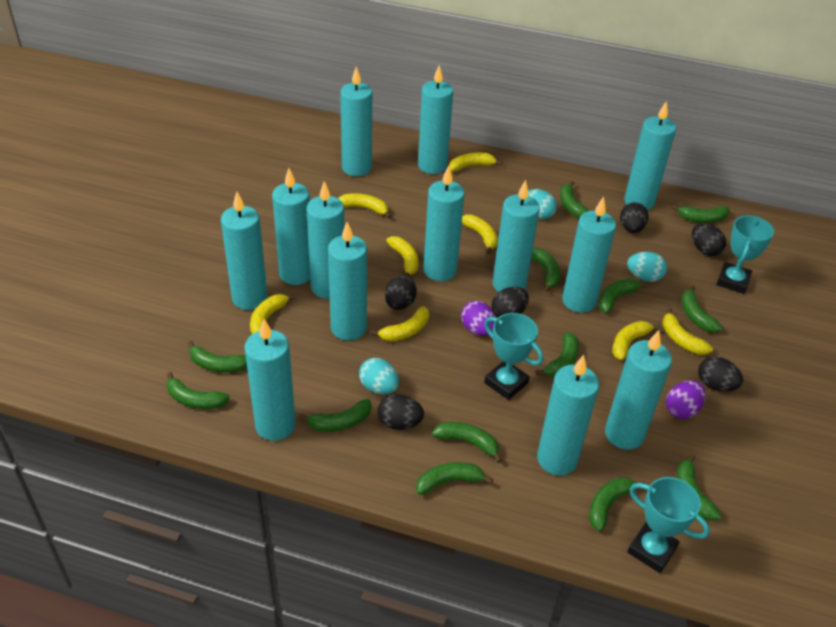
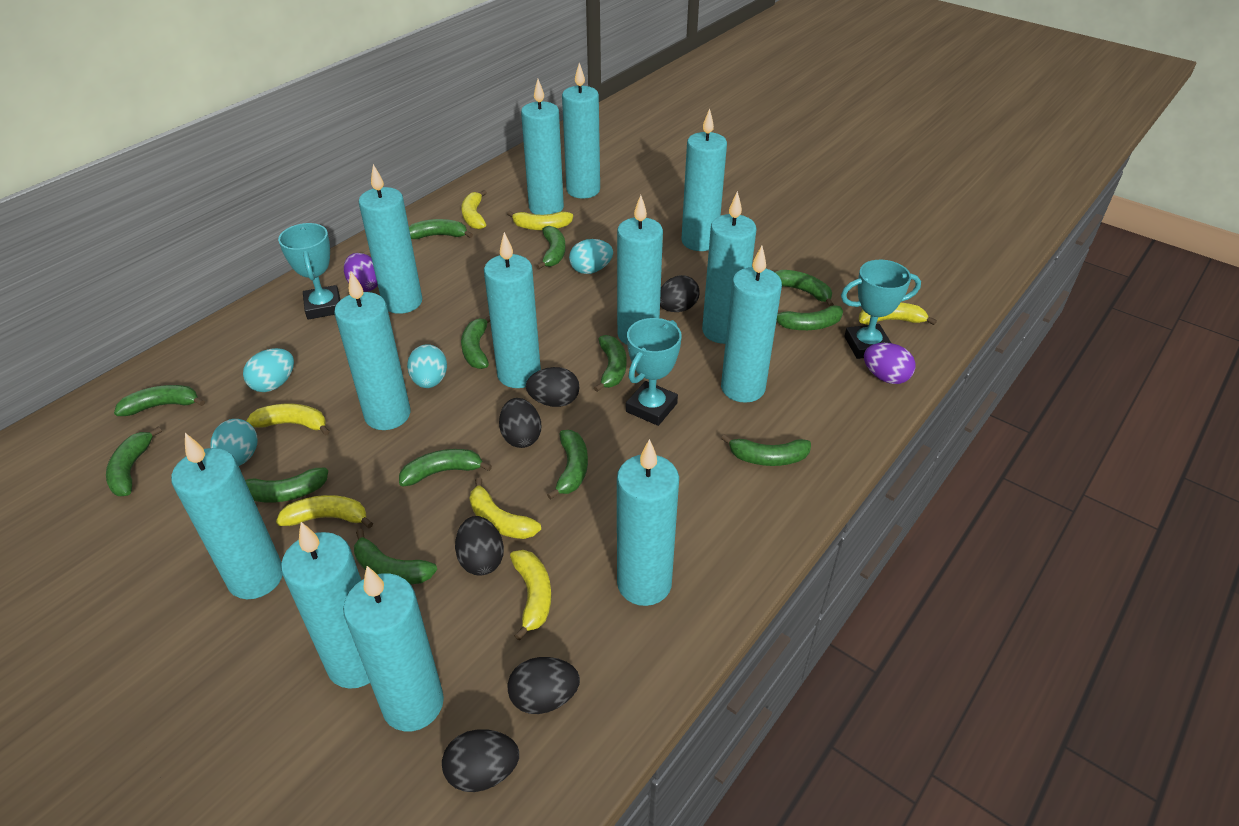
turquoise egg: [359,358,399,394] [528,189,557,219] [627,252,667,282] = 3 -> [210,419,257,466] [243,348,294,392] [407,344,447,388] [569,239,613,274] = 4
yellow banana: [250,294,296,334] [338,193,391,219] [371,306,429,342] [386,236,419,276] [449,152,502,172] [462,214,498,254] [612,321,661,361] [662,308,713,355] = 8 -> [247,404,330,435] [276,495,373,528] [461,190,487,229] [469,478,541,539] [507,211,573,230] [510,550,551,640] [859,303,937,325] = 7

